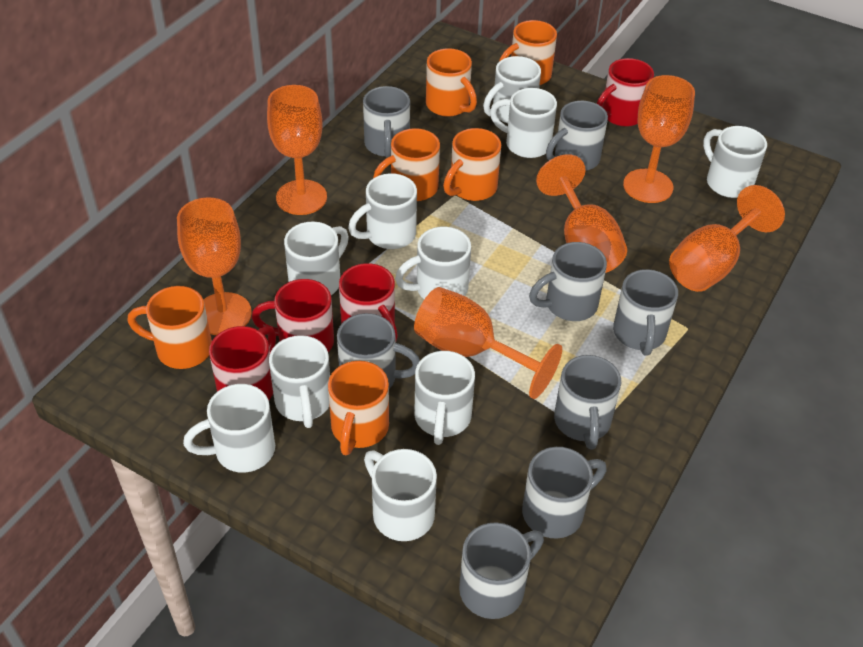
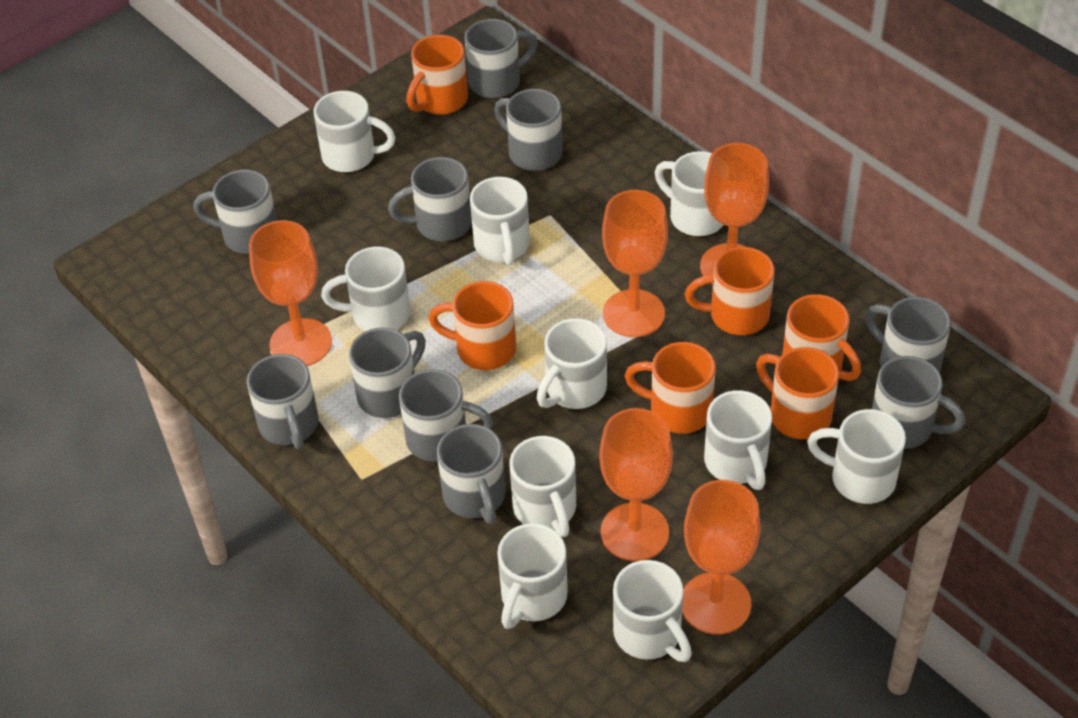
grey mug: [337,313,420,389] [363,86,410,158] [459,522,544,619] [522,447,607,538] [529,242,607,321] [546,101,608,171] [554,355,621,450] [613,269,678,356] = 8 -> [193,170,277,254] [247,354,319,450] [349,328,426,418] [388,157,472,241] [399,369,493,461] [437,424,506,524] [465,19,538,98] [494,89,563,171] [865,297,951,373] [872,356,965,449] = 10
orange goblet: [177,197,252,335] [267,85,327,215] [414,287,562,399] [536,154,627,273] [623,75,695,203] [669,185,785,292] = 6 -> [249,220,332,366] [599,408,673,561] [602,190,668,337] [682,480,760,634] [700,143,769,285] = 5
red mug: [209,326,276,400] [251,279,334,352] [339,263,398,343] [596,58,654,127] = 4 -> none = 0

